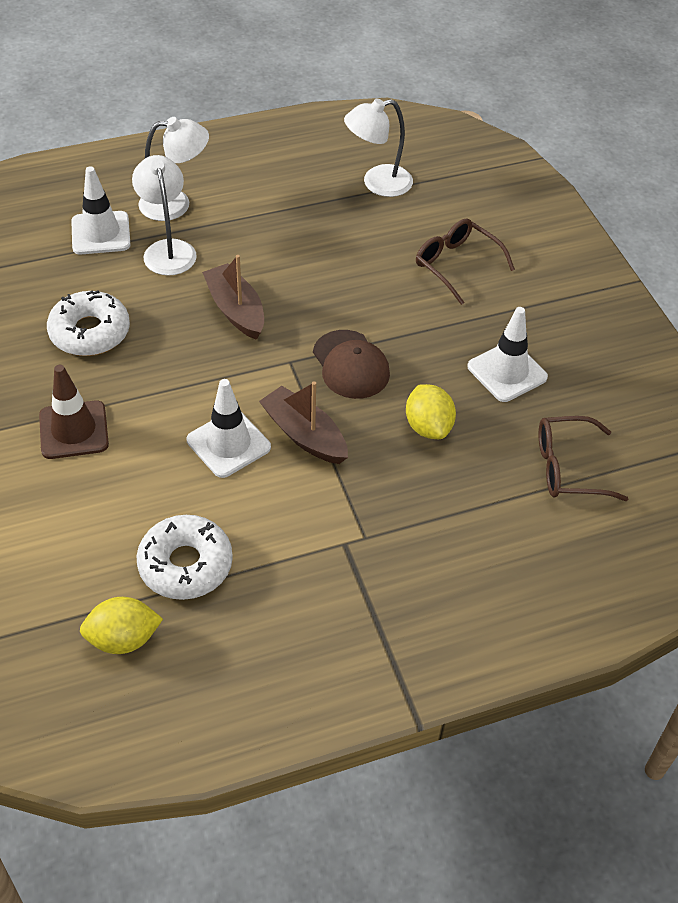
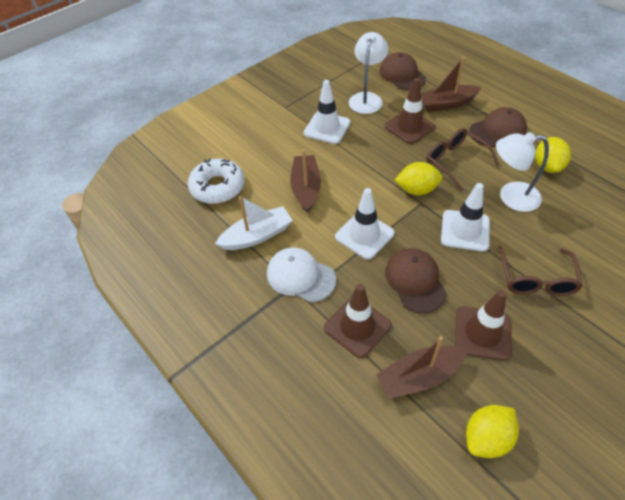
brown boat: [202,255,264,340] [259,381,348,464] = 2 -> [290,149,321,213] [376,336,468,399] [421,57,482,112] = 3
brown cap: [313,330,390,399] = 1 -> [380,52,426,90] [385,248,447,313] [469,107,527,147] = 3
brown traffic cone: [39,365,109,459] = 1 -> [324,284,392,358] [385,78,436,144] [455,290,512,361] = 3
white boat: none = 0 -> [215,196,293,250] = 1
white cap: none = 0 -> [267,248,336,303] = 1
white donut: [47,290,130,356] [137,515,233,600] = 2 -> [188,158,245,204] = 1
white lamp: [132,155,197,276] [138,117,209,221] [344,99,413,197] = 3 -> [349,32,388,114] [496,132,549,212] = 2
yellow lemon: [80,597,163,654] [406,384,456,439] = 2 -> [395,162,442,195] [466,405,519,458] [535,137,571,173] = 3

